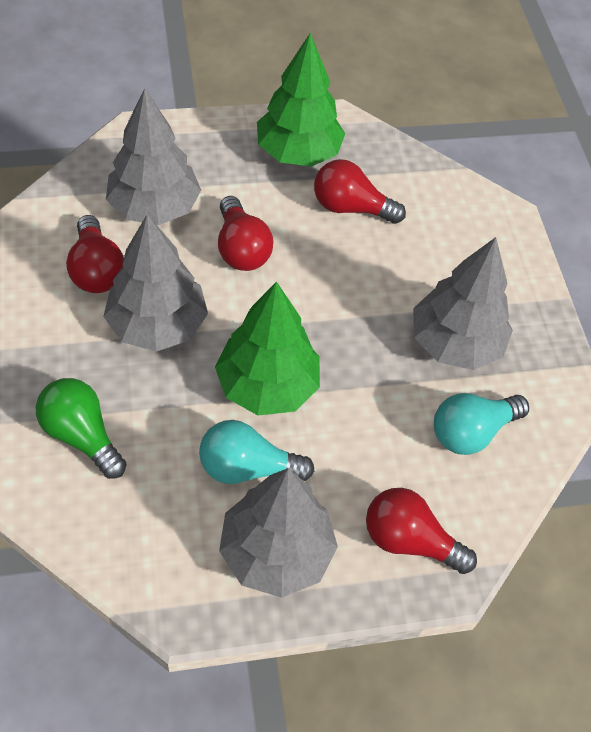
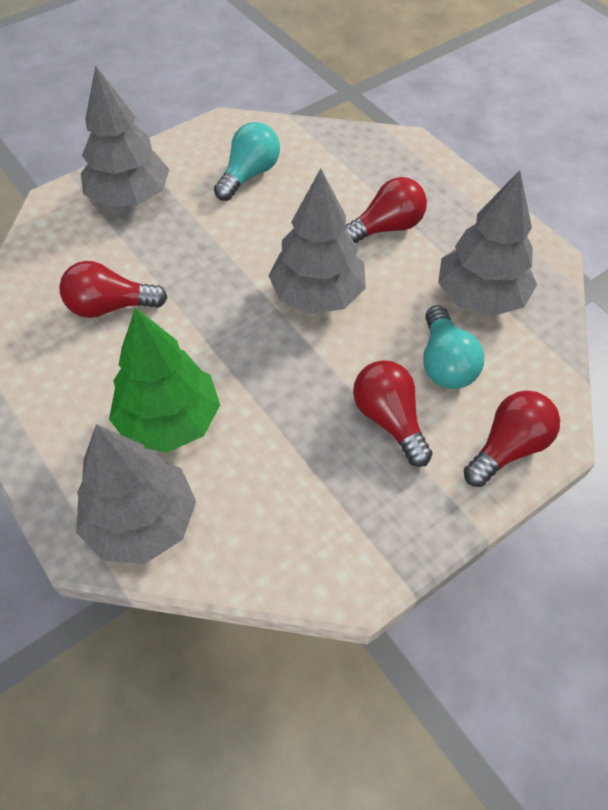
green light bulb: [36,378,127,479] = 1 -> none = 0
green tree: [215,281,320,416] [257,33,345,167] = 2 -> [109,307,220,453] = 1

